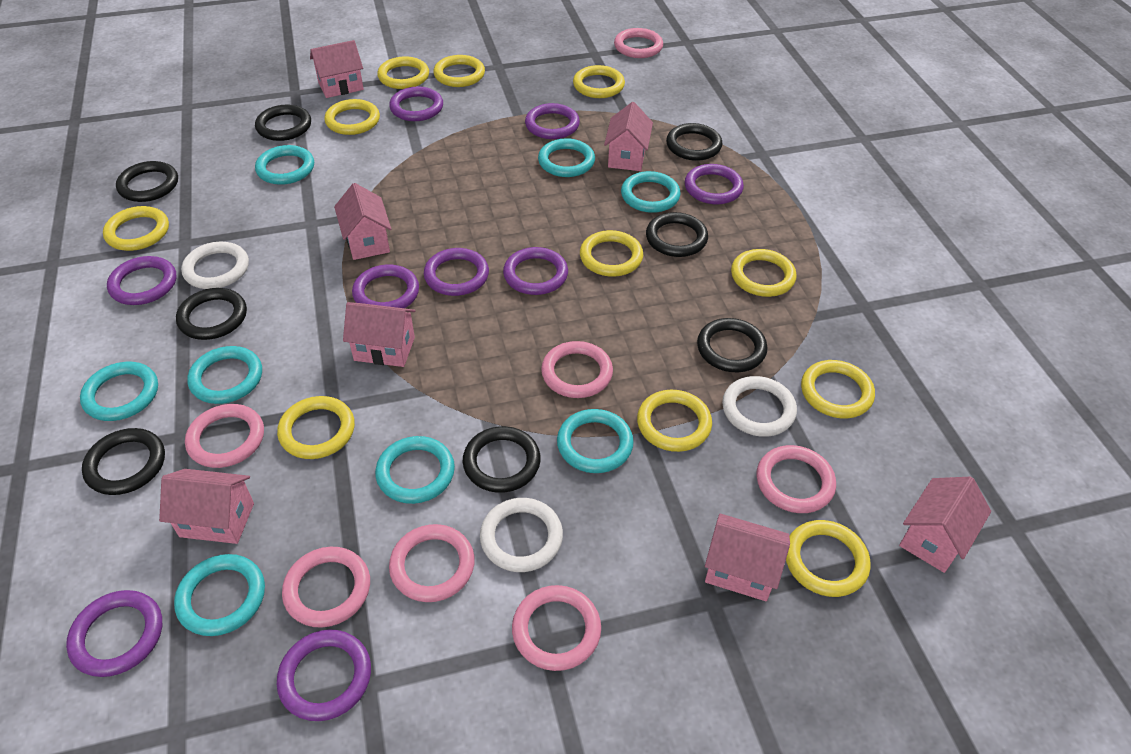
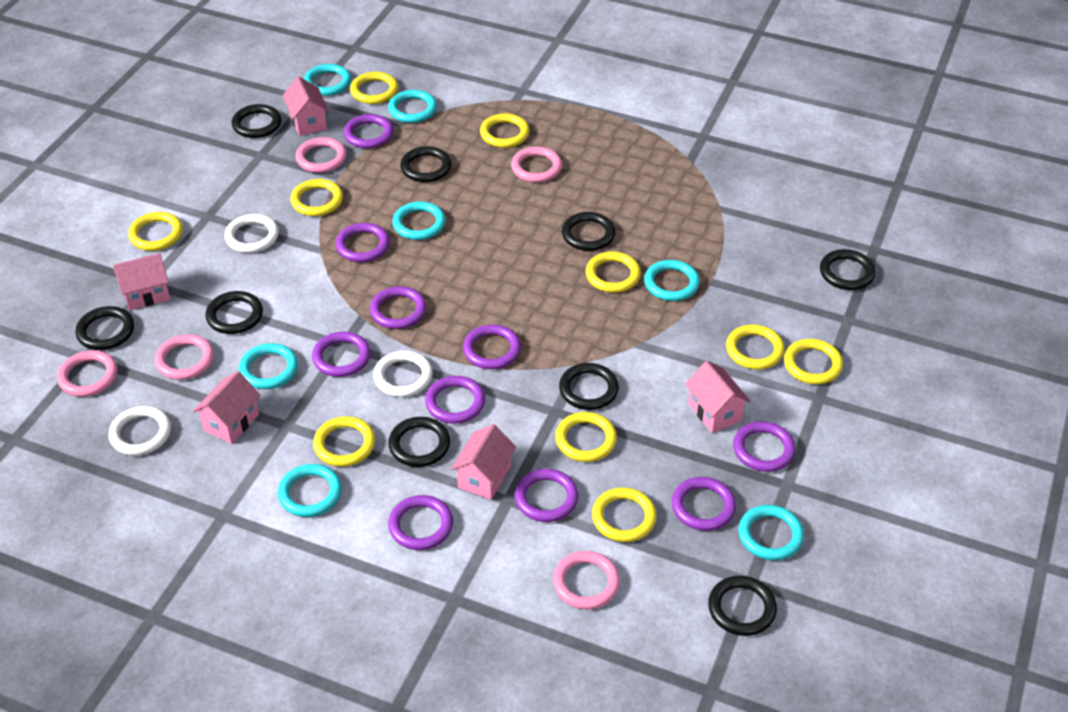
black ring: [82,428,165,495] [116,161,178,202] [176,288,247,340] [255,105,311,141] [463,426,541,493] [646,212,708,257] [666,123,722,161] [697,318,767,372] = 8 -> [75,306,134,350] [205,291,263,334] [232,104,281,138] [388,417,450,467] [400,146,451,182] [559,363,619,410] [562,212,615,251] [708,576,777,636] [820,249,876,290] = 9
pink house: [159,469,254,544] [310,40,364,98] [334,183,391,260] [343,302,415,367] [604,102,653,171] [705,513,790,601] [899,477,991,573] = 7 -> [113,253,170,310] [193,371,260,444] [282,76,329,136] [451,424,516,500] [685,361,751,433] = 5
pink ring: [185,404,264,468] [282,547,370,628] [389,524,475,602] [512,585,601,671] [541,341,613,398] [614,28,663,58] [756,445,836,513] = 7 -> [57,350,117,397] [154,334,214,380] [296,137,346,173] [511,147,562,182] [553,551,620,609] = 5
purple ring: [66,590,162,677] [107,256,176,305] [277,630,371,721] [352,264,419,308] [389,87,443,121] [424,248,489,296] [503,247,568,295] [525,103,580,139] [685,164,744,204] = 9 -> [312,332,371,377] [335,223,390,262] [344,114,393,149] [370,286,427,329] [388,495,453,550] [425,376,485,424] [463,324,521,369] [515,469,578,522] [672,477,736,531] [733,421,796,472] = 10
turquoise ring: [80,362,158,421] [174,554,265,636] [187,346,262,404] [255,145,314,185] [375,436,455,504] [538,138,595,177] [557,409,634,473] [621,171,680,213] = 8 -> [239,343,298,389] [278,464,342,517] [304,64,351,96] [388,90,437,123] [392,202,446,240] [644,260,700,301] [738,505,804,560] = 7
yellow ring: [103,206,169,251] [277,396,355,459] [324,99,380,135] [377,56,429,89] [433,55,485,87] [573,65,625,98] [580,230,643,277] [637,390,712,452] [731,249,797,297] [786,520,870,597] [801,360,875,418] = 11 -> [128,212,183,251] [290,179,343,216] [313,416,375,467] [350,72,398,104] [480,113,530,148] [555,412,617,462] [586,252,641,293] [592,487,657,542] [726,325,784,369] [784,339,843,384] = 10

